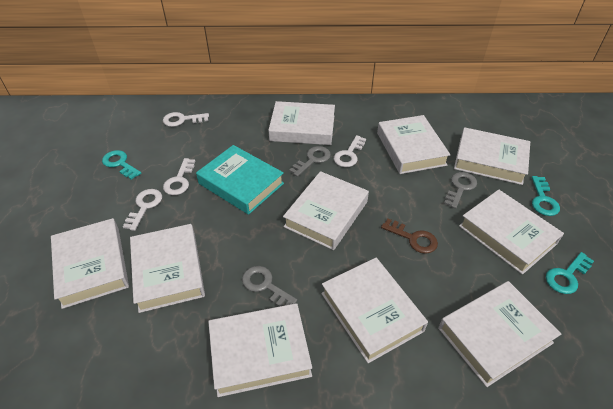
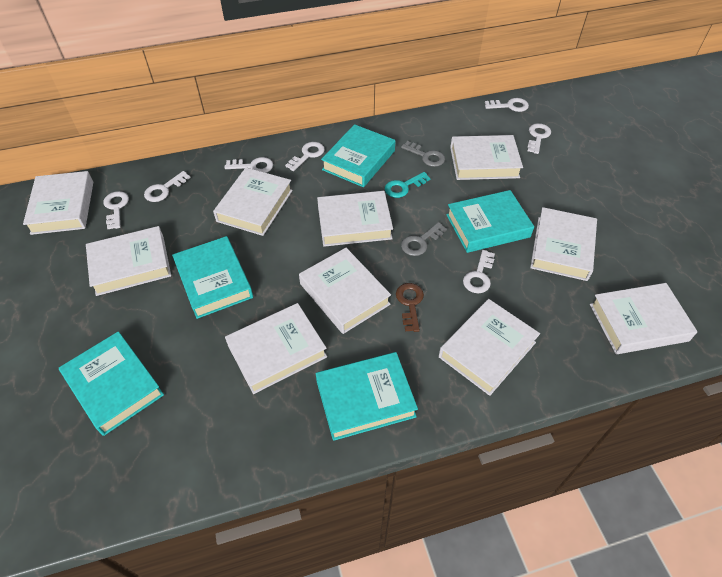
grey key: [242,266,297,307] [289,146,331,177] [444,172,477,209] = 3 -> [401,141,445,167] [401,222,447,256] = 2
turquoise book: [196,145,284,215] = 1 -> [59,331,164,436] [172,236,253,319] [316,352,418,441] [321,124,395,187] [446,190,534,253] = 5
turquoise key: [102,150,141,180] [532,176,560,216] [546,252,594,294] = 3 -> [385,172,431,198] = 1
white key: [123,189,162,231] [163,112,209,127] [163,158,195,195] [333,135,366,167] = 4 -> [103,191,129,229] [144,171,191,202] [224,157,273,173] [285,142,325,171] [463,250,495,293] [485,98,529,112] [528,123,551,154] = 7

